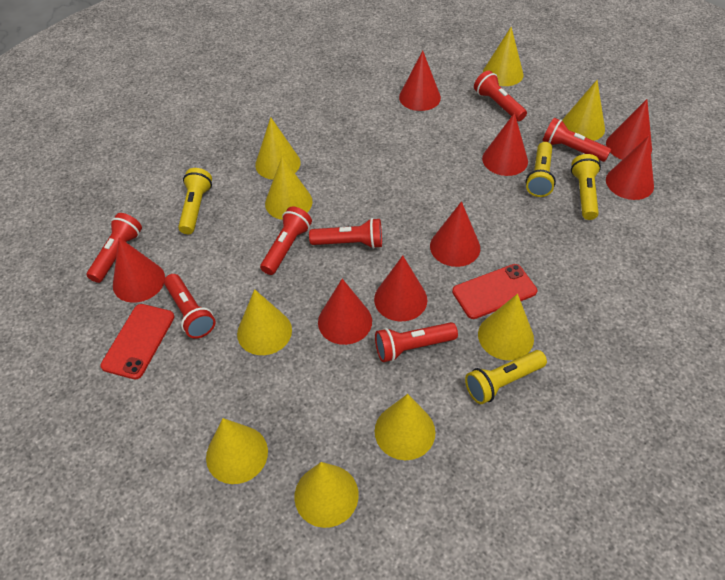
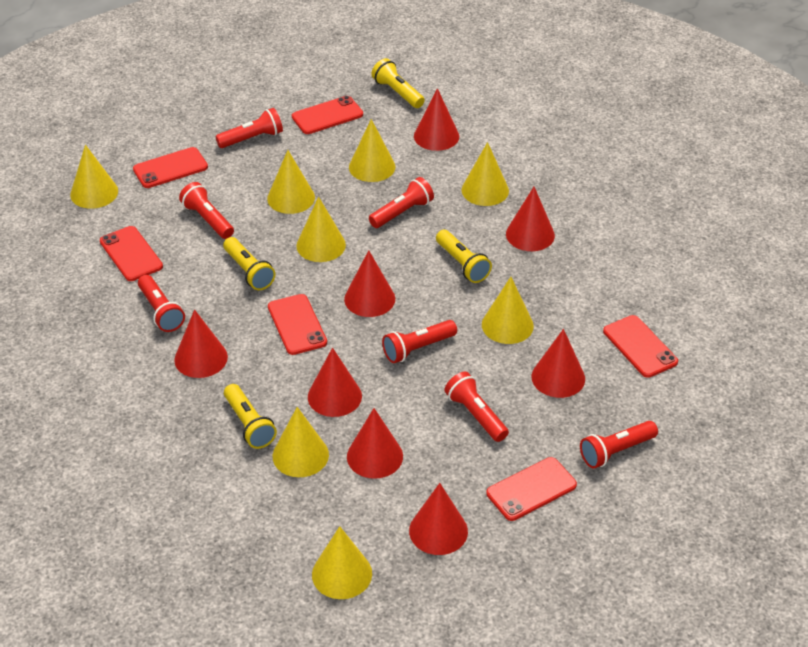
red phone: [100,304,174,379] [452,264,537,319] = 2 -> [100,226,163,281] [133,147,208,188] [268,294,327,355] [292,96,363,134] [486,457,577,521] [603,315,678,378] = 6
yellow cone: [206,418,268,484] [237,289,292,355] [255,117,301,180] [265,157,313,220] [294,462,359,528] [375,394,435,460] [478,294,534,360] [483,27,524,86] [562,80,605,141] = 9 -> [70,145,118,209] [267,150,315,214] [273,407,329,477] [296,197,346,262] [312,526,372,599] [349,119,395,182] [461,142,509,206] [482,277,534,344] = 8

